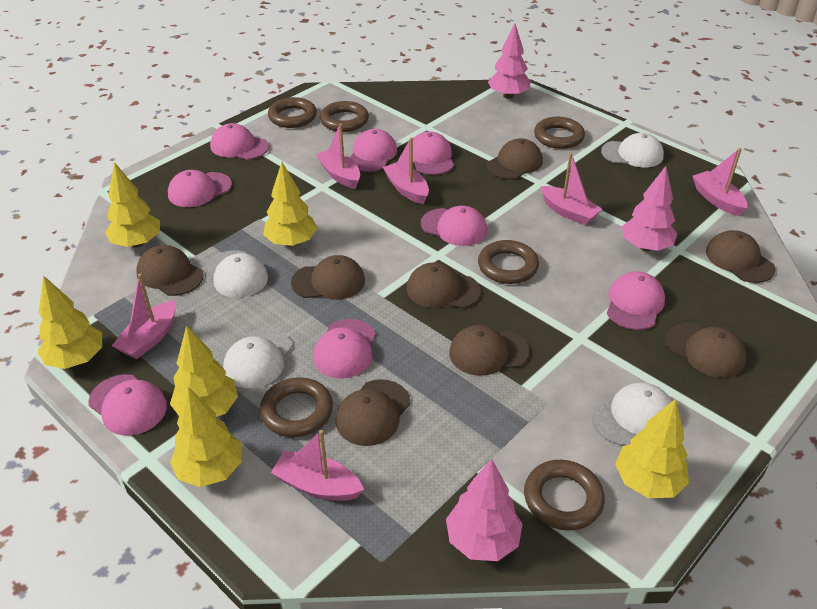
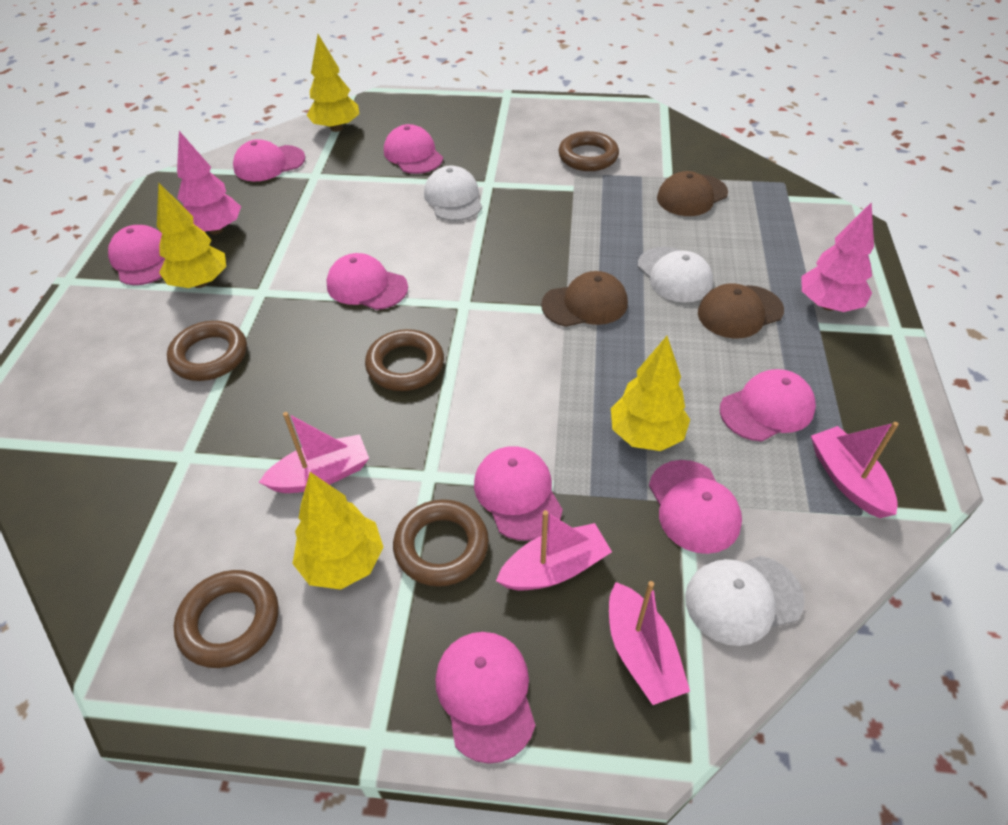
brown cap: [136,245,204,296] [291,255,365,300] [336,379,410,446] [407,262,481,308] [449,325,530,376] [487,138,543,180] [666,323,746,378] [706,230,776,283] = 8 -> [541,271,628,327] [657,171,728,216] [698,283,784,339] = 3
brown ring: [260,377,333,437] [268,97,317,128] [320,101,369,132] [478,240,539,284] [524,460,605,531] [534,117,585,149] = 6 -> [167,321,247,381] [174,570,279,668] [365,329,444,391] [393,499,489,587] [558,131,619,171] = 5
pink boat: [112,274,176,359] [271,430,364,501] [316,123,360,189] [383,137,429,204] [541,153,602,225] [693,148,747,216] = 6 -> [259,412,369,493] [496,510,612,590] [609,581,690,705] [811,422,899,518] = 4
pink tree: [446,459,523,561] [488,24,531,99] [622,166,677,251] = 3 -> [177,131,241,234] [801,202,874,312] = 2
white cap: [205,250,268,298] [223,328,292,388] [592,382,672,446] [601,133,664,168] = 4 -> [424,165,482,221] [638,247,713,303] [685,556,805,646] = 3
yellow tree: [37,275,102,369] [105,162,160,248] [170,325,238,417] [170,387,242,487] [263,162,318,247] [615,399,689,498] = 6 -> [157,183,226,288] [292,472,383,590] [306,34,359,132] [611,336,690,451] = 4

